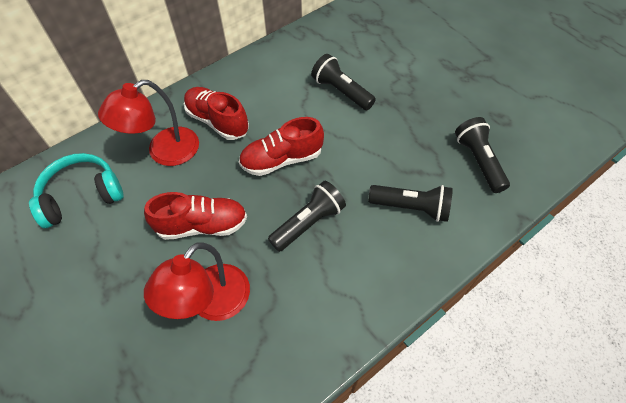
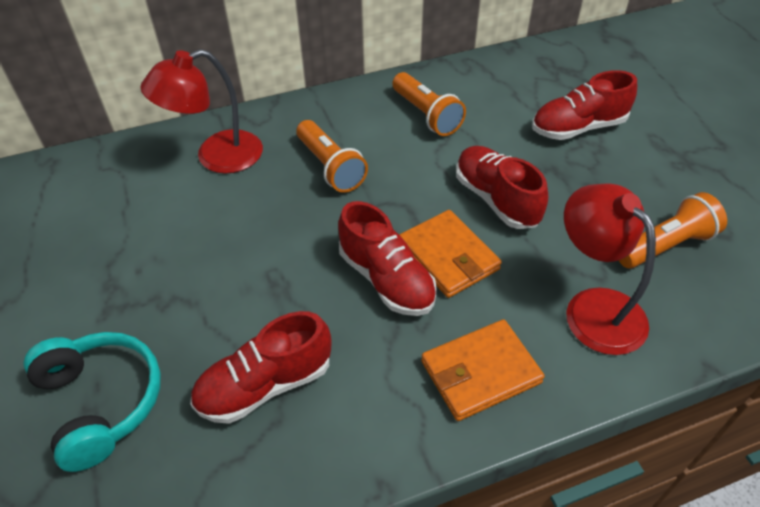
black flashlight: [268,181,346,252] [311,54,376,110] [368,185,453,222] [455,117,510,193] = 4 -> none = 0
orange flashlight: none = 0 -> [296,120,368,193] [392,72,466,136] [618,192,727,268] = 3
orange wallet: none = 0 -> [399,210,502,298] [421,319,545,421] = 2
red shoe: [144,192,247,240] [184,87,249,140] [239,117,324,176] = 3 -> [190,311,331,424] [338,201,437,316] [456,146,548,229] [532,70,637,140] = 4

